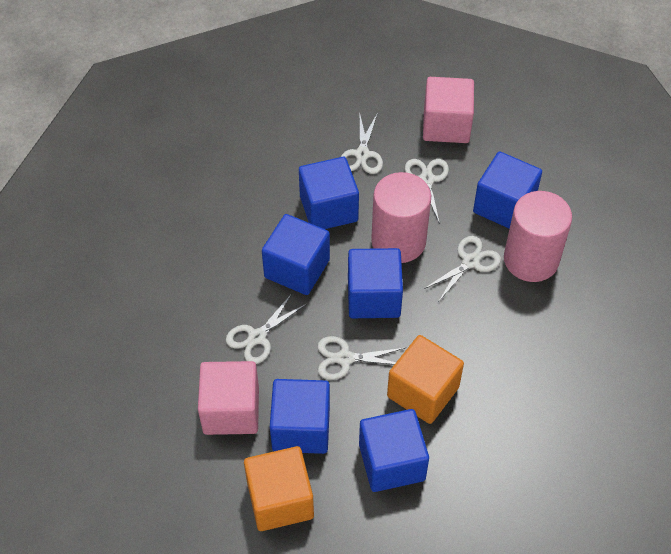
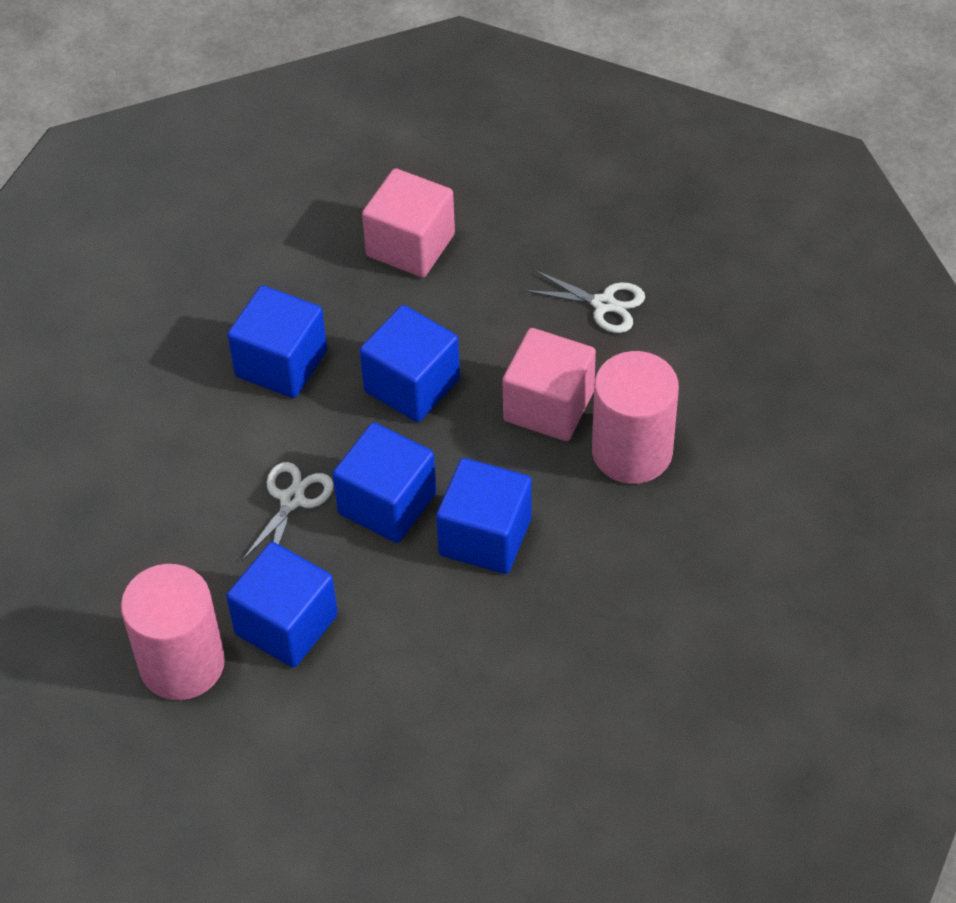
blue cube: [262,214,330,295] [270,379,330,454] [299,157,359,229] [348,248,403,318] [359,409,429,492] [473,152,542,229] = 6 -> [226,542,338,668] [227,285,327,398] [333,422,436,543] [360,305,460,422] [436,458,532,574] = 5
orange cube: [244,446,314,531] [387,335,464,424] = 2 -> none = 0
white scissors: [226,294,307,364] [318,336,405,380] [341,114,383,174] [405,159,449,224] [424,236,501,301] = 5 -> [242,462,334,561] [524,270,645,333] = 2

